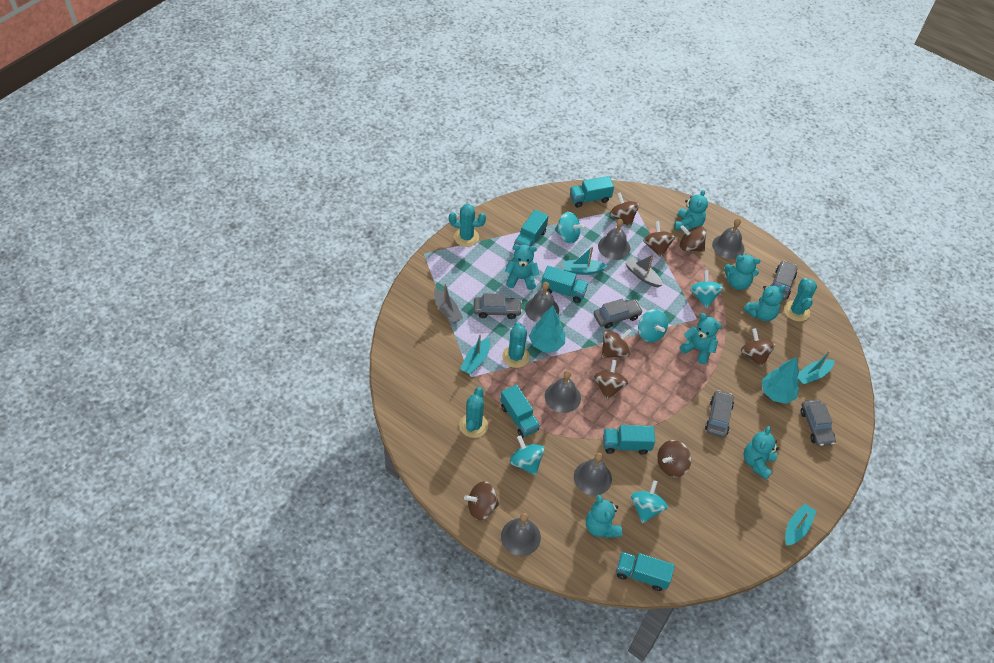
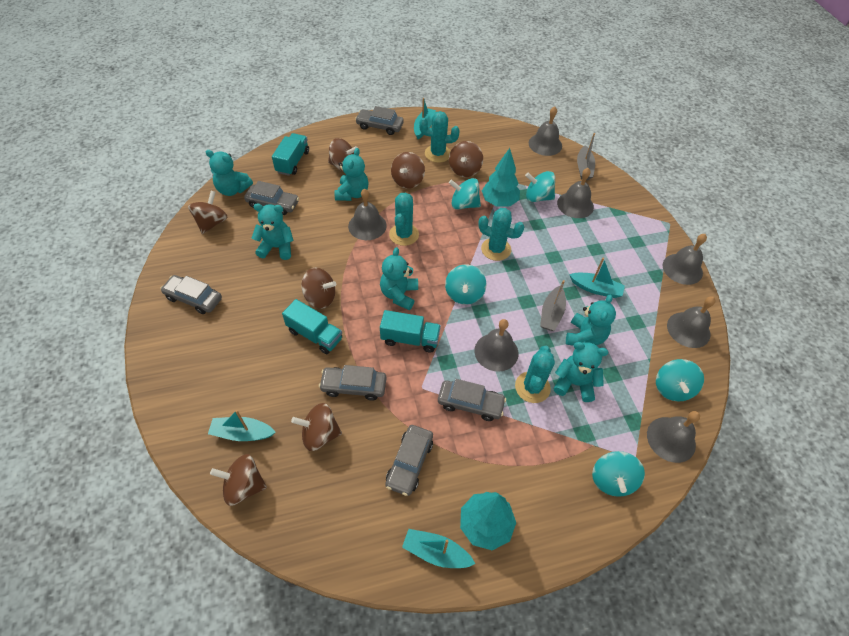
brown spinning top: [464,481,499,520] [593,360,628,400] [602,329,632,358] [609,192,639,227] [643,221,675,258] [657,440,691,477] [680,225,706,252] [741,328,775,367] = 8 -> [188,191,228,234] [210,454,267,506] [291,403,342,451] [301,268,336,309] [328,138,358,172] [391,152,425,189] [449,141,483,177] = 7
grey bell: [501,513,541,556] [525,282,559,323] [545,370,581,413] [574,453,612,495] [598,219,630,260] [712,218,745,259] = 6 -> [348,189,387,240] [475,319,519,372] [529,106,562,156] [557,168,594,218] [647,411,700,463] [663,234,707,285] [667,296,715,348] = 7
grey car: [474,293,522,319] [593,299,643,329] [705,390,734,438] [771,261,797,300] [801,400,836,446] = 5 -> [161,275,222,314] [244,181,299,215] [319,365,387,401] [355,106,404,135] [385,425,433,496] [438,379,506,421] = 6
turquoise teddy bear: [505,244,539,290] [586,494,622,538] [674,190,708,231] [680,313,722,364] [724,254,760,290] [743,285,786,321] [743,426,779,480] = 7 -> [206,150,253,196] [252,203,293,260] [335,148,369,201] [380,247,418,310] [554,342,608,402] [566,294,616,346] = 6
turquoise truck: [500,385,540,438] [514,209,548,247] [541,266,588,303] [570,176,614,208] [603,425,655,455] [616,552,675,591] = 6 -> [272,133,309,176] [282,299,342,354] [380,310,441,353] = 3

